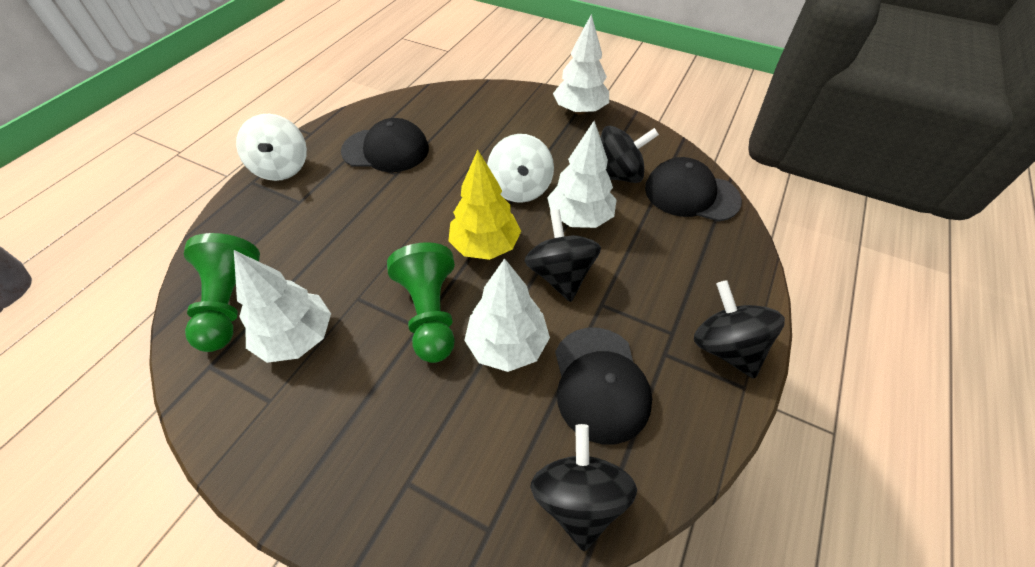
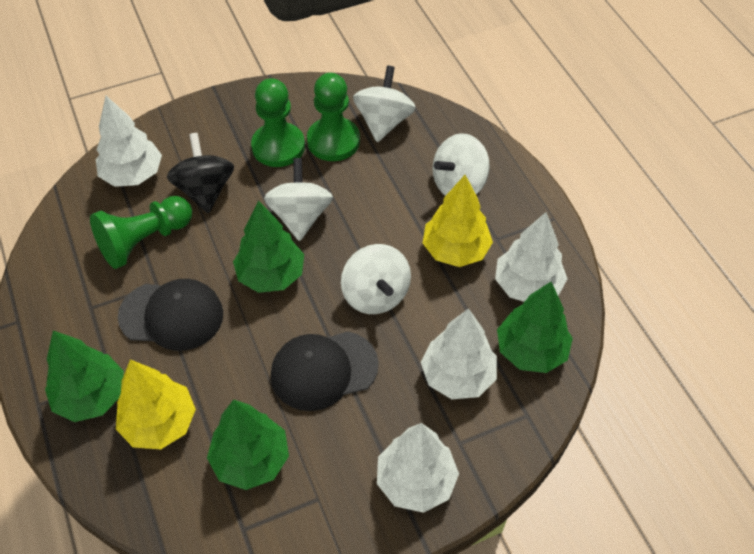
black cap: [341,118,429,172] [555,328,652,444] [645,157,742,222] = 3 -> [118,279,223,351] [271,331,379,411] = 2
black spinning top: [524,210,601,302] [530,424,637,551] [601,126,659,183] [694,280,785,379] = 4 -> [167,133,234,213] = 1
green pawn: [184,233,260,352] [387,242,455,363] = 2 -> [90,196,192,269] [251,78,305,167] [307,73,360,161] = 3
green tree: none = 0 -> [45,331,124,422] [207,399,289,490] [233,201,304,293] [497,282,573,373] = 4
white spinning top: [236,114,307,181] [487,134,554,203] = 2 -> [264,158,333,241] [341,244,411,314] [353,66,416,142] [432,133,490,196] = 4
yellow tree: [449,150,521,260] = 1 -> [116,360,196,449] [423,175,493,267] = 2

